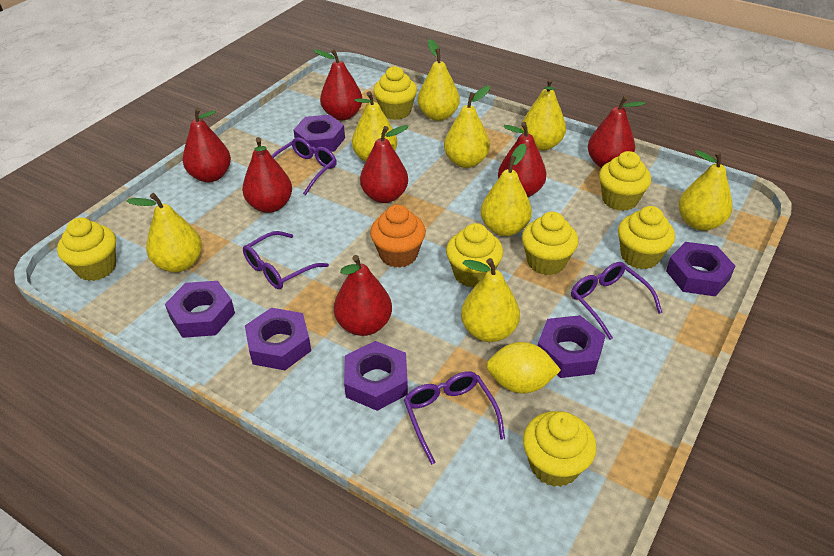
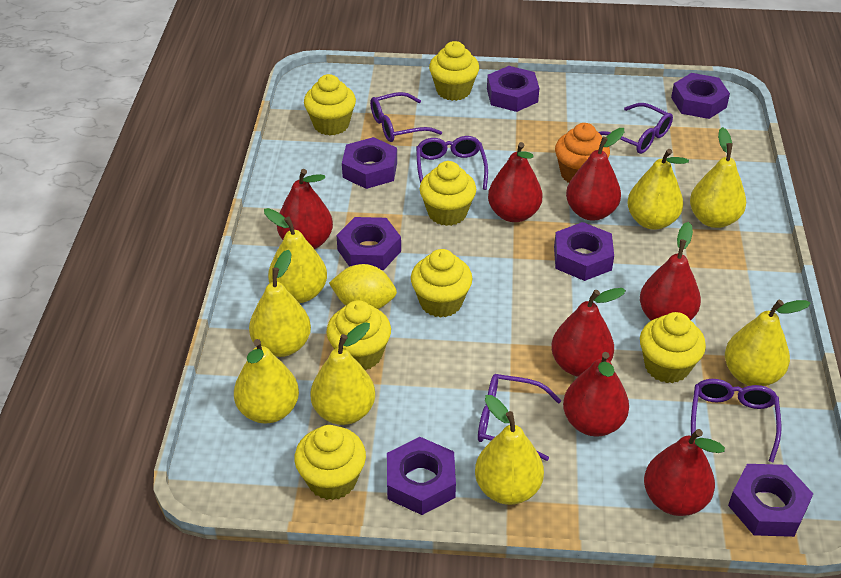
purple glasses: [243,231,329,289] [271,137,337,195] [404,371,505,465] [571,262,662,340] = 4 -> [370,92,442,142] [416,136,488,190] [478,374,561,461] [599,103,673,154] [691,379,781,462] = 5
purple nut: [165,281,235,338] [245,308,311,370] [293,115,345,154] [344,341,408,411] [538,315,606,378] [666,242,735,296] = 6 -> [336,217,401,270] [342,137,397,189] [387,437,456,515] [487,66,539,112] [554,222,614,281] [671,73,730,119] [728,464,813,537] = 7

